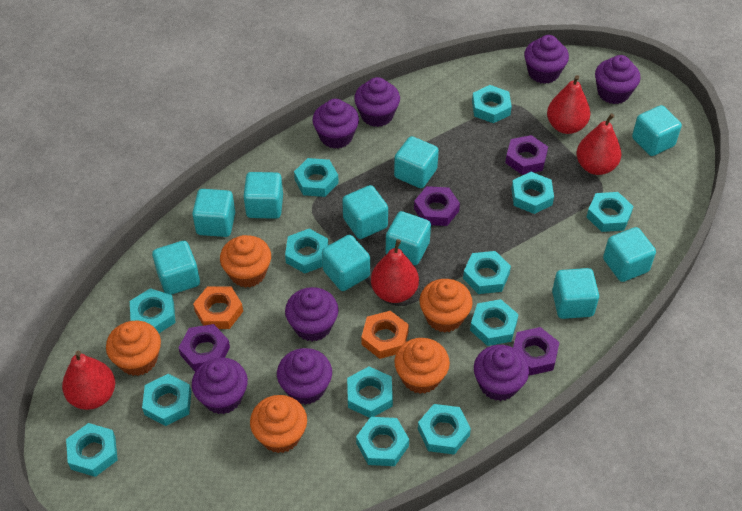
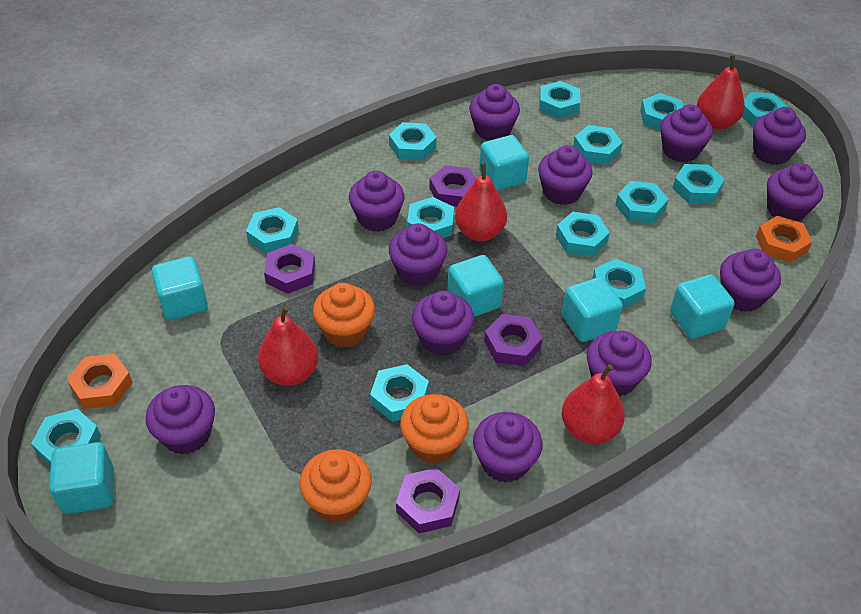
orange cupcake: [106,321,161,376] [220,235,271,288] [250,395,307,453] [394,338,450,394] [419,279,473,333] = 5 -> [300,449,372,523] [313,283,375,348] [400,394,469,464] = 3
purple cupcake: [192,357,248,414] [277,348,332,405] [285,287,338,341] [312,99,359,149] [354,77,400,127] [474,345,529,401] [524,35,569,84] [595,55,640,104] = 8 -> [145,385,215,454] [349,171,404,232] [389,223,447,286] [412,291,474,356] [469,84,520,141] [473,412,542,483] [538,145,592,205] [587,331,652,397] [660,104,713,162] [720,249,781,312] [753,107,806,165] [767,163,823,222] = 12
turquoise cube: [152,241,200,295] [192,189,235,237] [243,172,283,219] [322,235,370,291] [342,185,388,239] [386,211,431,265] [394,136,439,188] [552,268,599,319] [603,227,656,282] [632,105,682,156] = 10 -> [49,442,114,514] [152,256,208,320] [447,255,504,317] [479,135,529,191] [562,277,623,342] [670,275,735,339] = 6

